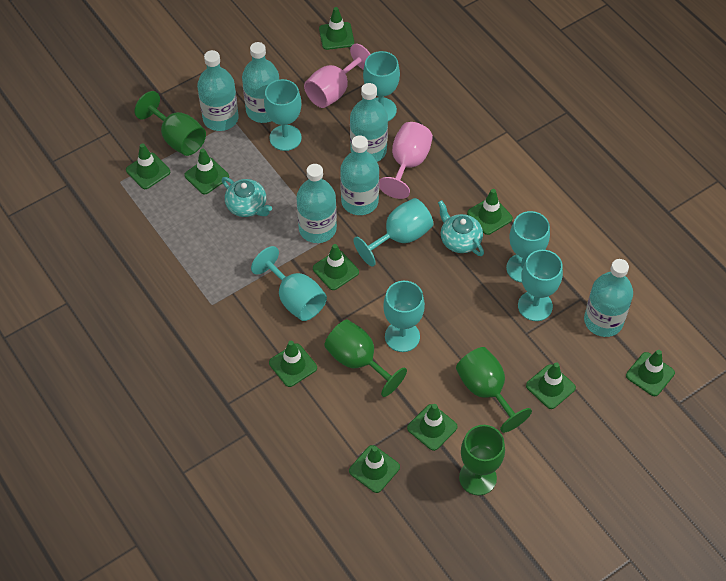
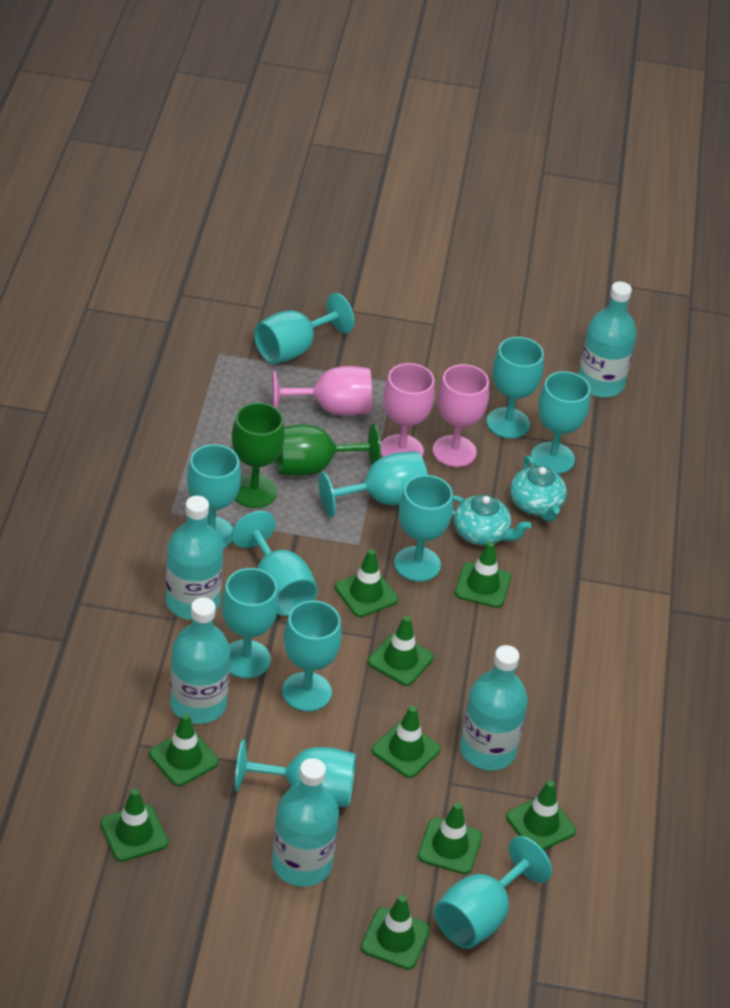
green goblet: [134,91,206,156] [324,320,407,397] [456,347,532,433] [459,425,505,495] = 4 -> [232,403,285,508] [275,424,381,476] = 2
green traffic cone: [126,143,170,189] [184,148,229,195] [269,341,317,387] [313,244,359,290] [319,7,354,50] [349,445,400,493] [407,404,457,451] [467,189,513,235] [526,362,576,409] [626,350,675,396] = 10 -> [100,789,168,862] [149,713,219,786] [335,549,398,617] [361,895,430,970] [368,616,434,686] [372,706,441,778] [418,803,482,874] [455,541,511,608] [506,780,576,850] = 9
pink goblet: [304,44,370,108] [379,122,433,199] = 2 -> [272,366,372,416] [381,363,435,457] [432,364,489,467] = 3
turquoise bottle: [197,50,239,131] [242,42,279,123] [296,164,337,243] [340,135,379,215] [350,83,388,162] [584,259,633,337] = 6 -> [166,496,223,620] [170,597,230,724] [272,758,339,887] [460,645,528,770] [578,281,637,397] = 5
turquoise goblet: [251,246,327,321] [264,79,302,151] [354,198,433,267] [363,51,400,121] [383,281,425,352] [506,211,550,283] [518,250,563,321] = 7 -> [187,444,241,549] [222,568,279,678] [232,511,318,616] [235,739,356,807] [254,293,354,364] [282,600,342,712] [319,451,428,517] [394,475,453,582] [434,836,552,949] [487,337,544,438] [531,371,590,474] = 11

